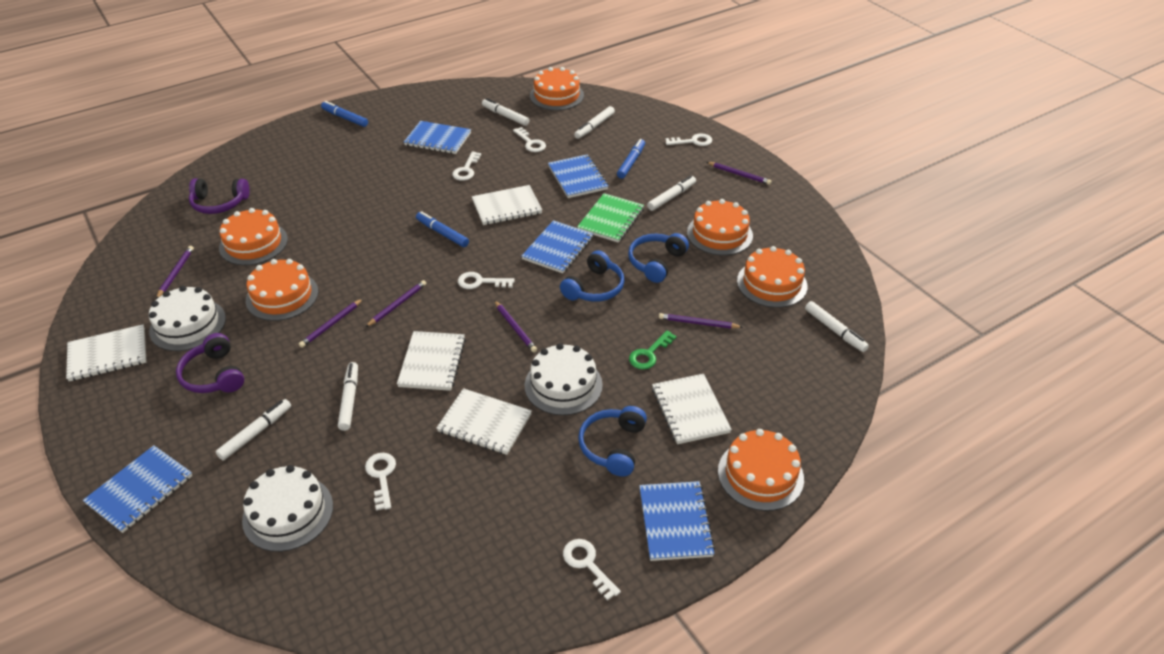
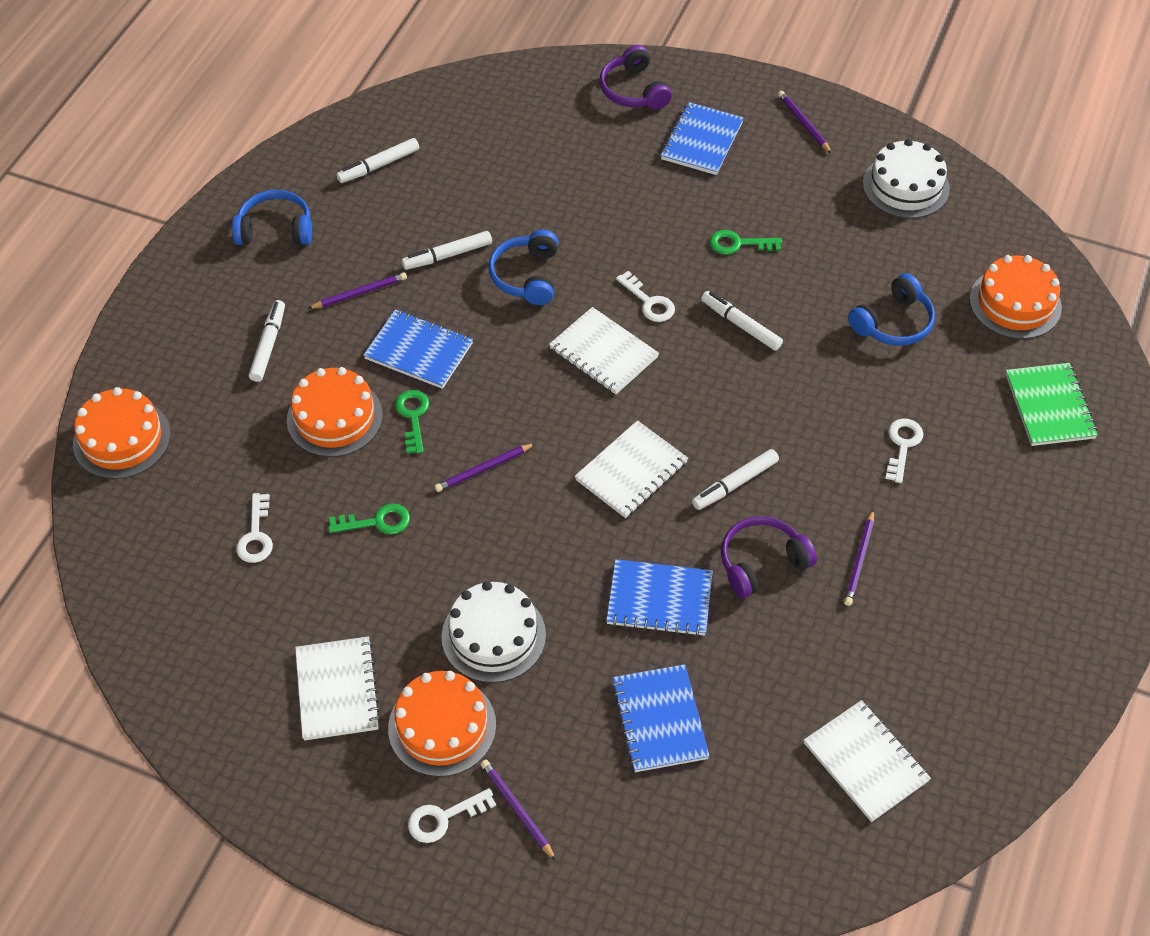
blue marker: [321,101,368,127] [416,211,469,247] [617,139,645,179] = 3 -> none = 0
blue notebook: [83,445,192,533] [404,121,471,154] [522,220,593,273] [548,155,608,198] [639,481,715,561] = 5 -> [364,310,473,389] [606,559,713,636] [611,664,710,772] [661,102,744,175] = 4
green key: [629,330,677,369] = 1 -> [328,504,410,534] [395,390,429,454] [709,230,782,254] = 3
orange cake: [219,208,288,265] [246,259,318,321] [530,67,584,110] [687,199,753,255] [718,429,804,511] [737,246,808,308] = 6 -> [73,387,171,479] [287,367,383,457] [388,671,496,777] [969,255,1062,339] = 4
purple pencil: [156,246,194,299] [299,299,363,348] [366,280,426,327] [494,300,537,353] [659,313,742,329] [706,162,771,185] = 6 -> [307,272,407,309] [435,443,536,492] [480,760,556,861] [778,91,832,154] [844,509,874,606] = 5
white cake: [149,286,226,351] [242,465,333,552] [525,343,603,415] = 3 -> [441,581,546,683] [863,139,950,218] = 2
white key: [365,453,396,511] [452,151,481,181] [458,272,515,289] [513,127,546,152] [563,539,621,601] [665,133,712,146] = 6 -> [236,493,273,563] [408,788,496,843] [616,271,675,322] [885,419,923,483] = 4
white marker: [216,399,291,461] [338,362,358,431] [482,98,530,126] [574,106,615,139] [647,175,696,211] [805,301,869,352] = 6 -> [249,300,285,382] [336,138,419,183] [402,231,492,270] [692,449,779,510] [701,291,783,351] = 5
white notebook: [66,324,147,381] [397,331,466,391] [436,388,532,455] [472,185,542,225] [652,374,732,444] = 5 -> [295,636,381,741] [549,307,659,394] [575,420,688,518] [804,700,931,822] = 4

